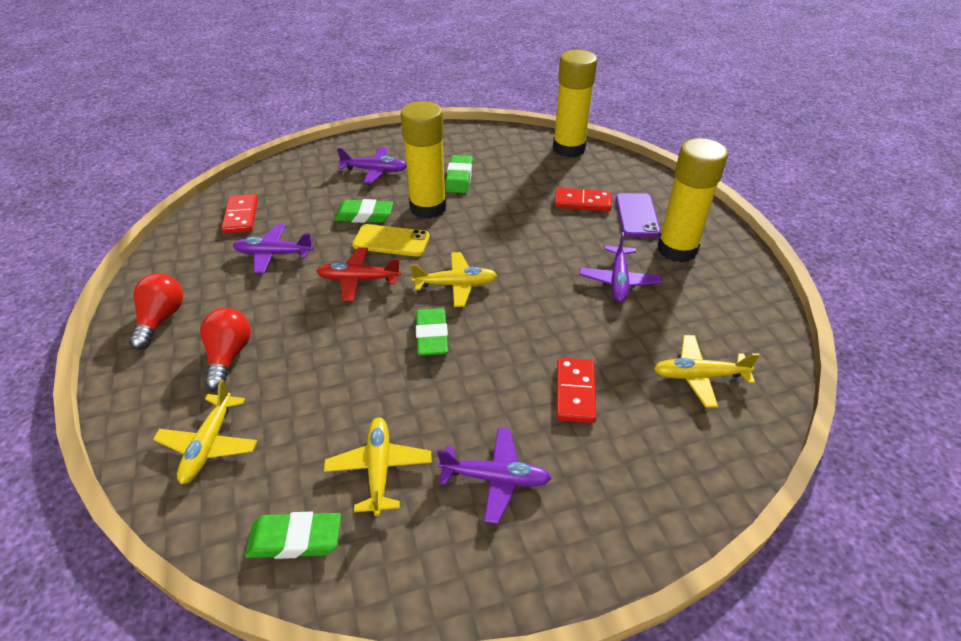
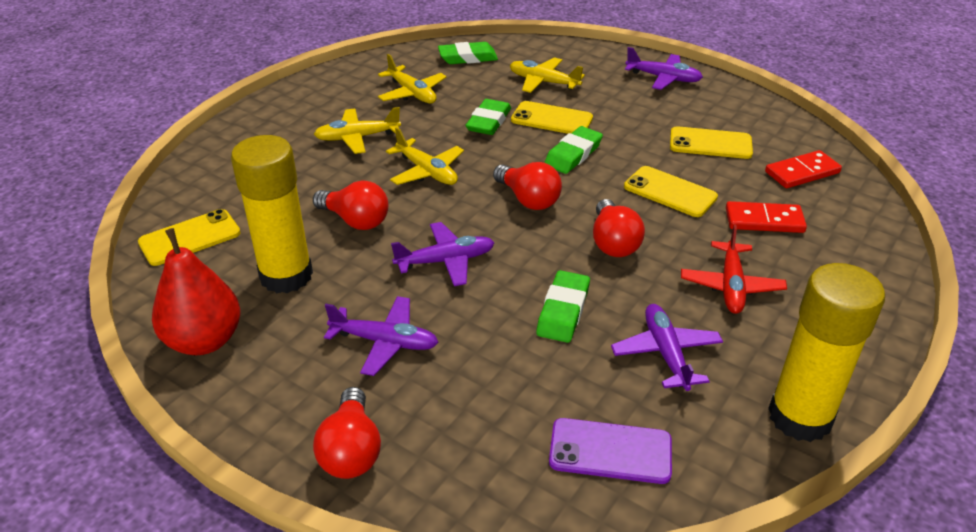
red domino: [221,194,258,234] [555,187,611,212] [556,358,596,423] = 3 -> [726,201,807,233] [765,150,842,188] = 2
red light bulb: [129,273,183,350] [200,308,251,391] = 2 -> [313,180,388,230] [313,387,381,479] [493,162,562,210] [593,199,645,257] = 4
red pear: none = 0 -> [152,228,240,355] = 1
yellow glue stick: [400,101,447,219] [553,50,597,157] [657,138,728,263] = 3 -> [231,135,313,293] [768,263,885,442] = 2
yellow phone: [352,224,430,257] = 1 -> [138,209,241,266] [511,101,593,134] [624,166,718,217] [670,126,753,159] = 4

